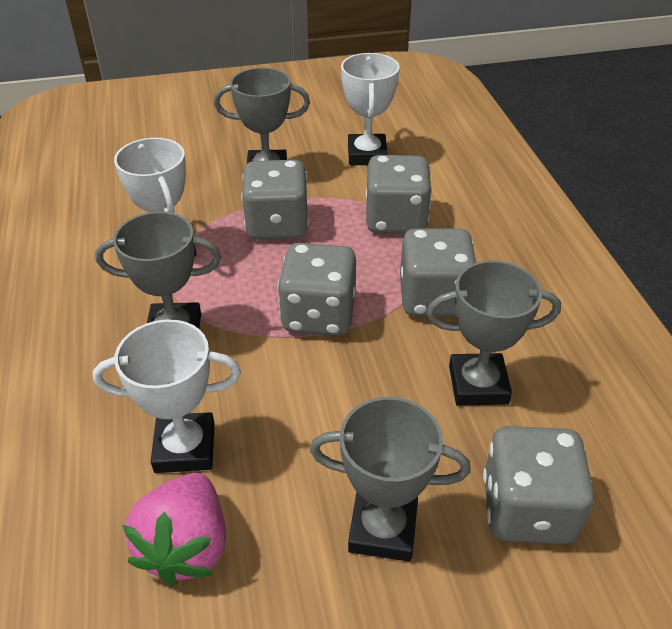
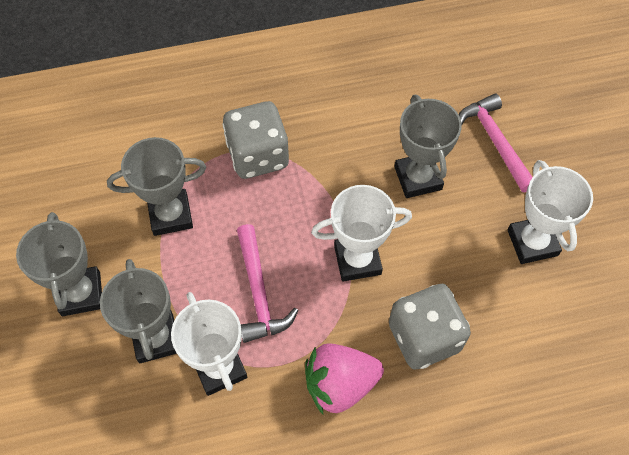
grey dice: [241,160,309,240] [277,243,356,336] [366,155,432,234] [400,228,476,316] [483,426,594,544] = 5 -> [222,101,289,179] [389,284,471,370] = 2
pink hammer: none = 0 -> [237,224,299,343] [459,94,532,192] = 2

